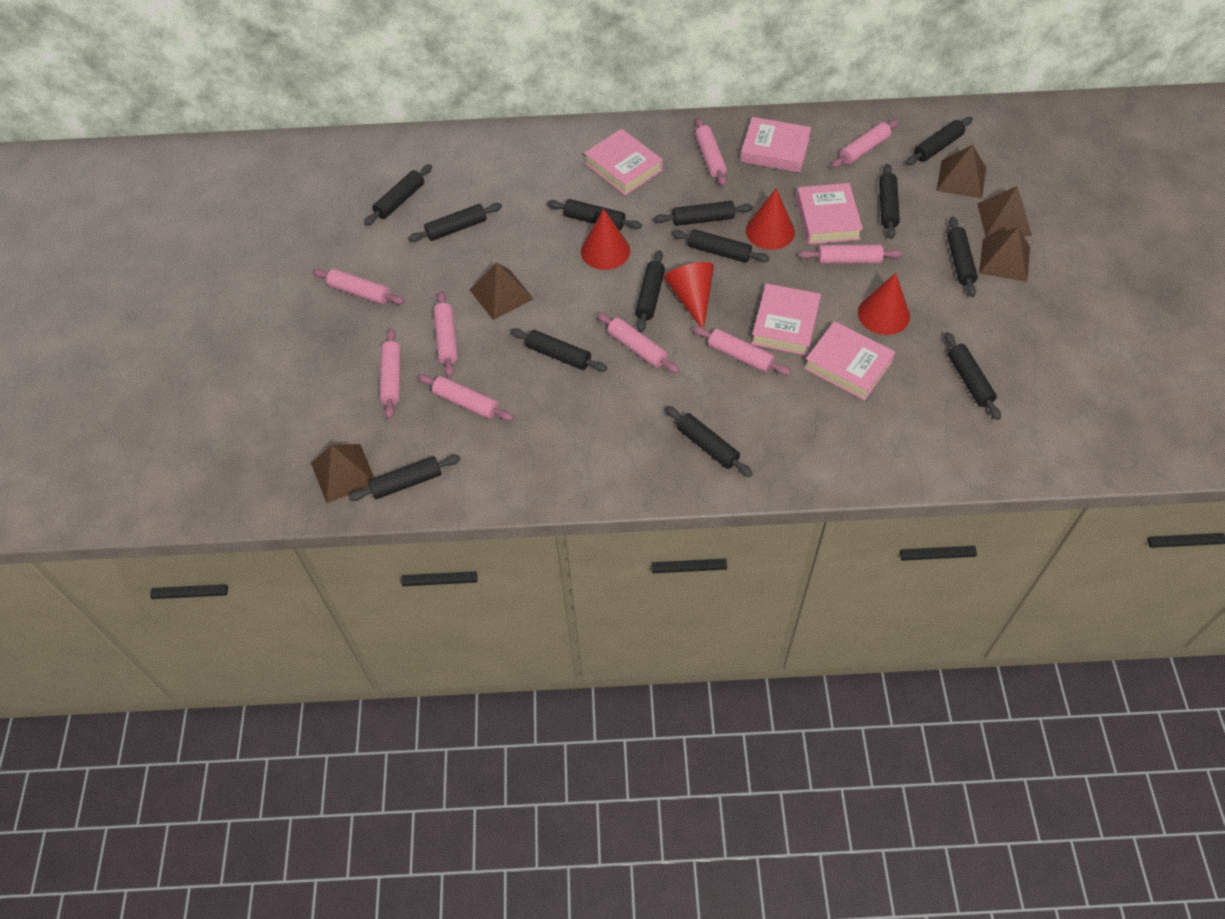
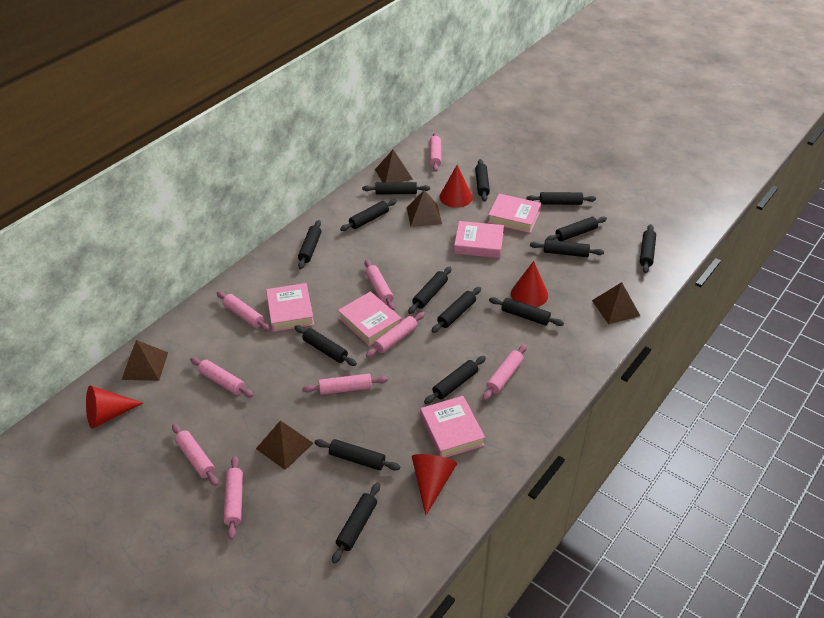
black rolling pin: [348,455,461,501] [364,164,432,226] [408,203,502,242] [510,328,607,372] [547,199,642,230] [635,250,665,333] [654,201,753,226] [665,406,753,477] [671,229,770,263] [879,164,900,239] [906,117,973,165] [944,332,1001,420] [947,216,978,297] = 13 -> [294,325,357,366] [298,220,321,269] [315,439,400,471] [332,482,380,564] [340,199,397,231] [362,182,430,194] [408,267,452,314] [424,356,486,404] [432,287,481,333] [475,159,490,202] [489,297,564,326] [527,192,596,205] [530,240,604,257] [546,217,607,241] [640,224,656,273] = 15

